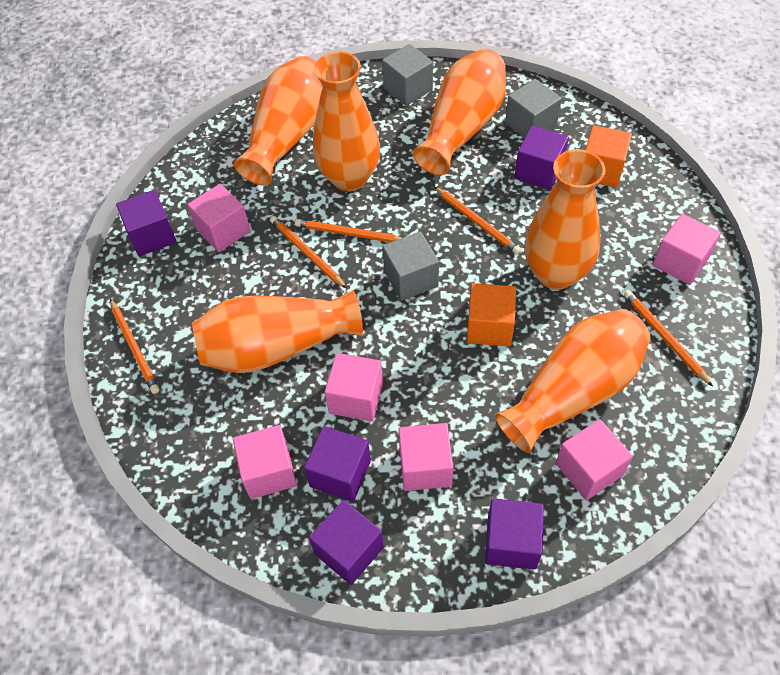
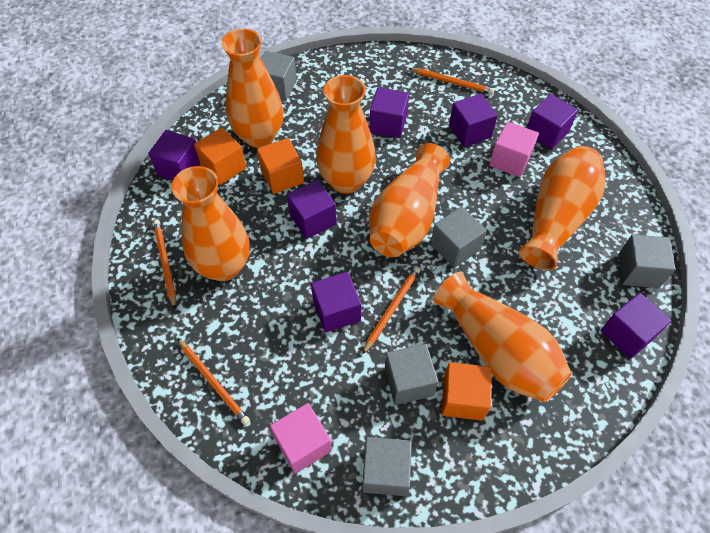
grey cube: [382,44,433,106] [382,232,439,301] [505,79,562,139] = 3 -> [261,51,297,101] [362,437,412,496] [385,344,438,405] [431,207,487,268] [618,234,675,288] = 5
orange cube: [467,283,516,346] [585,125,632,188] = 2 -> [194,127,247,185] [257,138,304,194] [442,362,492,421] = 3
orange pencil: [110,299,159,394] [270,216,347,289] [295,219,401,242] [434,187,521,254] [624,290,713,387] = 5 -> [153,220,176,309] [177,338,250,425] [362,266,420,355] [409,68,494,94] = 4
pink cube: [187,184,251,252] [233,425,297,499] [325,353,383,422] [398,423,453,491] [556,419,633,500] [653,214,721,285] = 6 -> [270,403,332,474] [489,122,539,177] = 2
purple cube: [116,190,177,256] [304,426,371,502] [309,500,384,585] [485,498,544,570] [514,126,569,190] = 5 -> [148,130,200,180] [287,180,337,239] [311,272,361,333] [370,87,409,138] [449,94,498,147] [527,94,578,150] [601,293,672,359] = 7

